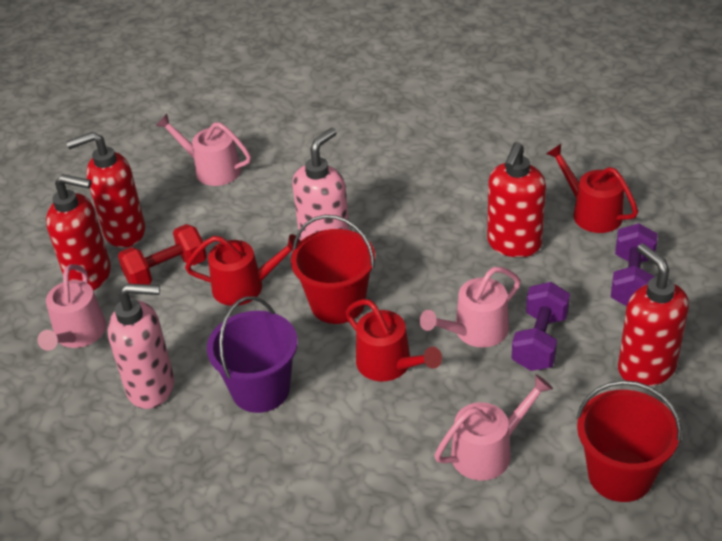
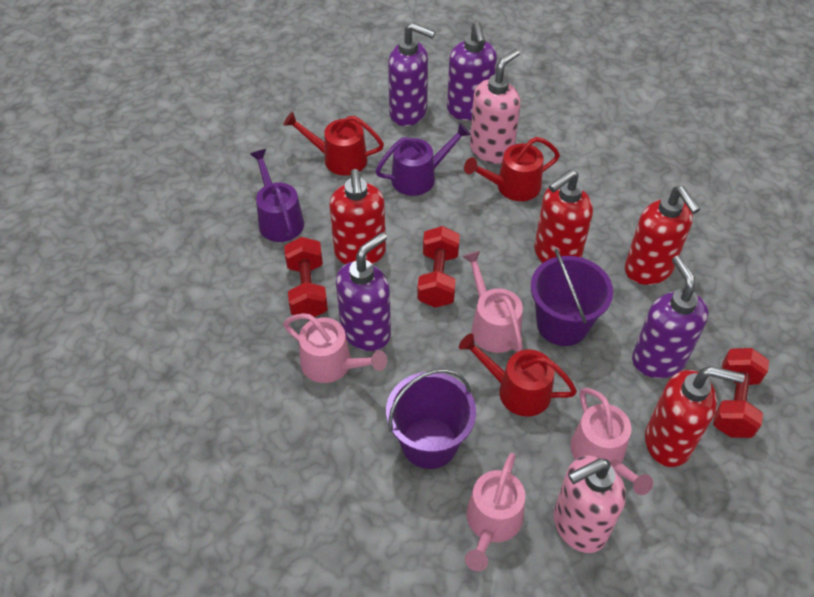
purple bucket: [207,296,298,413] = 1 -> [386,369,476,469] [531,249,613,346] = 2
purple dumbbell: [512,282,570,371] [611,223,658,306] = 2 -> none = 0
purple soap dispenser: none = 0 -> [336,232,391,351] [388,22,435,126] [447,22,497,121] [632,256,709,378] = 4
purple watering can: none = 0 -> [250,149,304,242] [375,123,471,196] = 2
red bucket: [291,215,375,324] [576,380,682,502] = 2 -> none = 0
red dumbbell: [118,224,207,285] = 1 -> [284,237,328,317] [417,226,460,308] [713,348,769,438] = 3

